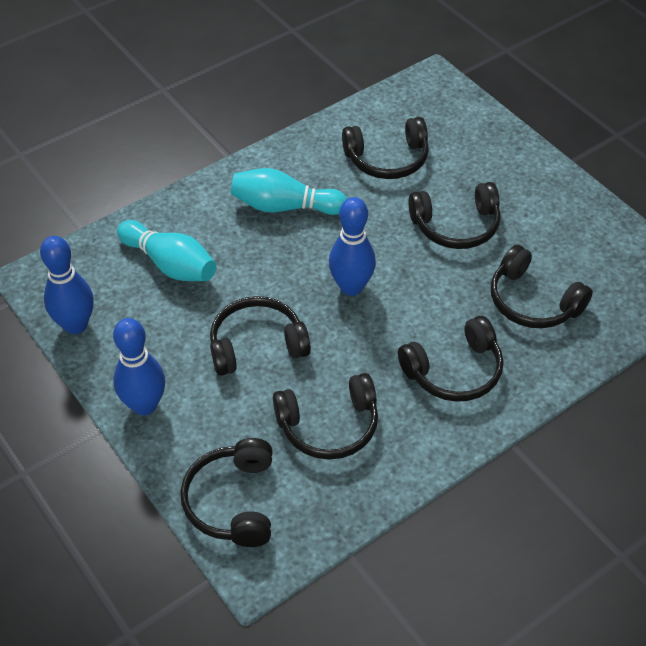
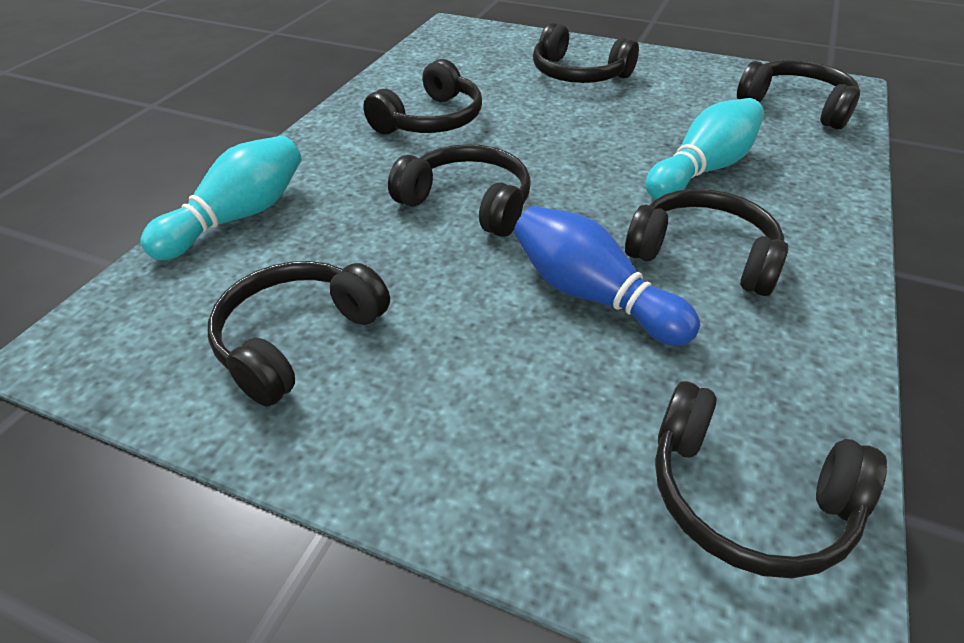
blue bowling pin: [40,236,94,334] [113,318,165,415] [329,197,376,296] = 3 -> [514,206,700,346] = 1

